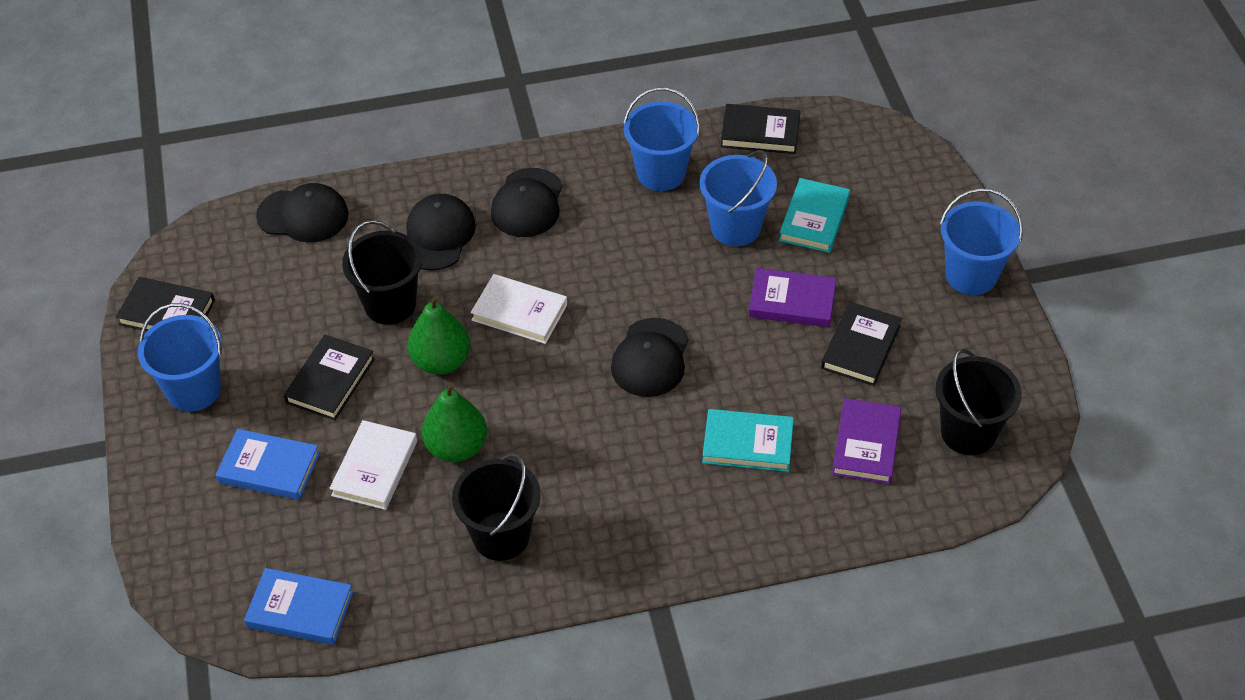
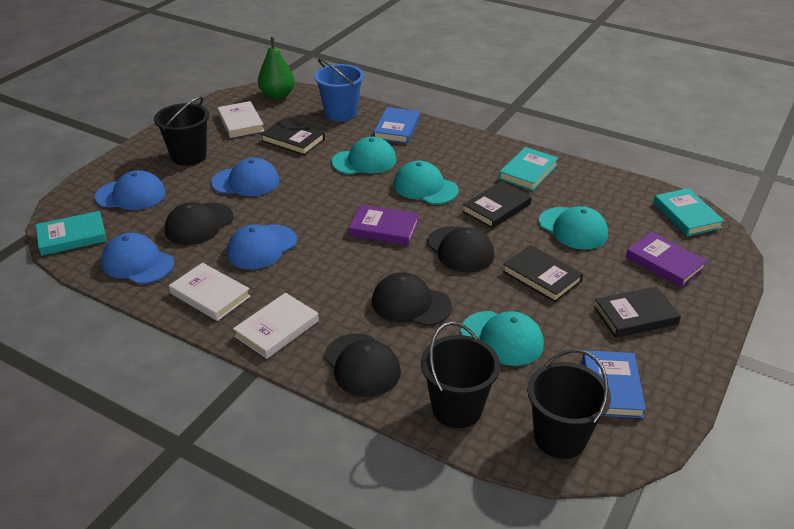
blue bucket: [138,303,222,412] [623,87,700,191] [700,150,777,246] [940,188,1023,295] = 4 -> [314,58,364,121] = 1
blue cap: none = 0 -> [95,170,166,210] [101,233,174,284] [211,158,279,196] [227,224,297,270] = 4
green pear: [407,295,471,375] [422,382,487,462] = 2 -> [258,37,295,99] = 1
turquoise book: [702,409,794,472] [779,178,850,253] = 2 -> [36,211,107,256] [499,147,558,191] [653,188,724,236] = 3
turquoise cap: none = 0 -> [332,137,396,174] [394,161,459,204] [461,311,544,366] [539,206,608,250] = 4
white book: [329,420,417,510] [471,274,567,344] = 2 -> [169,263,251,321] [218,101,264,138] [233,293,319,359] = 3

